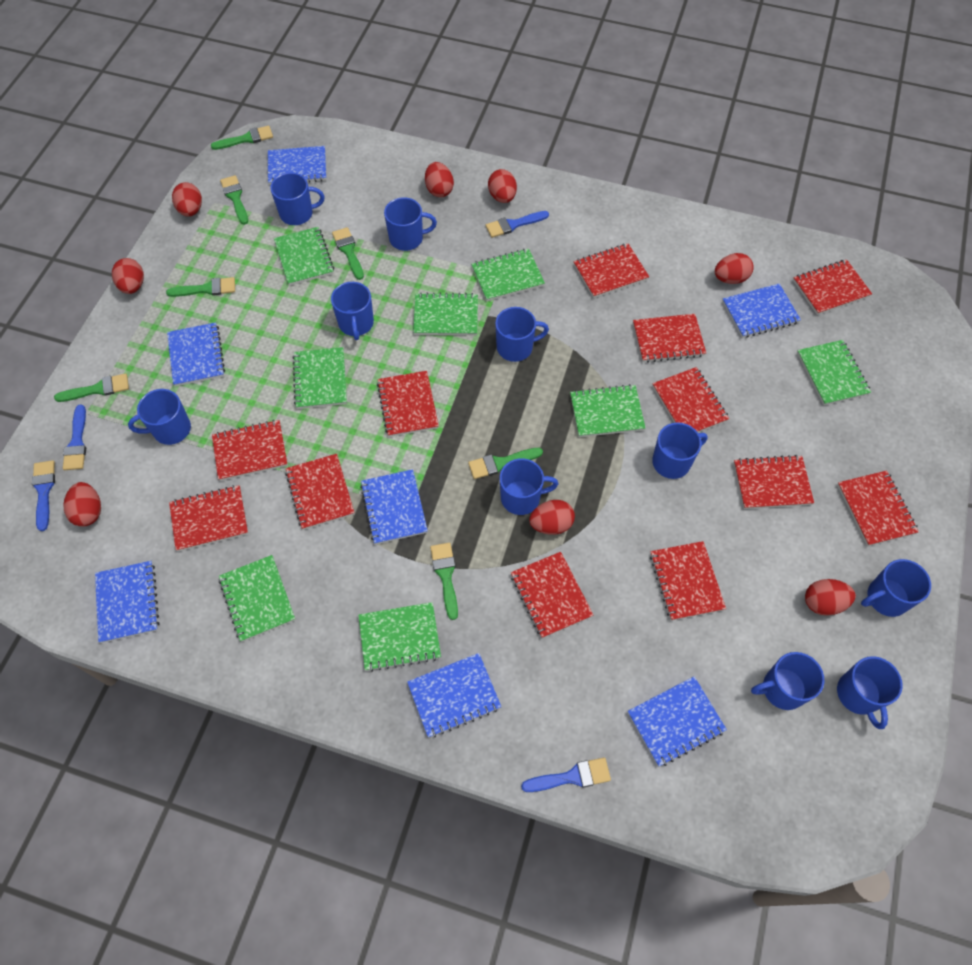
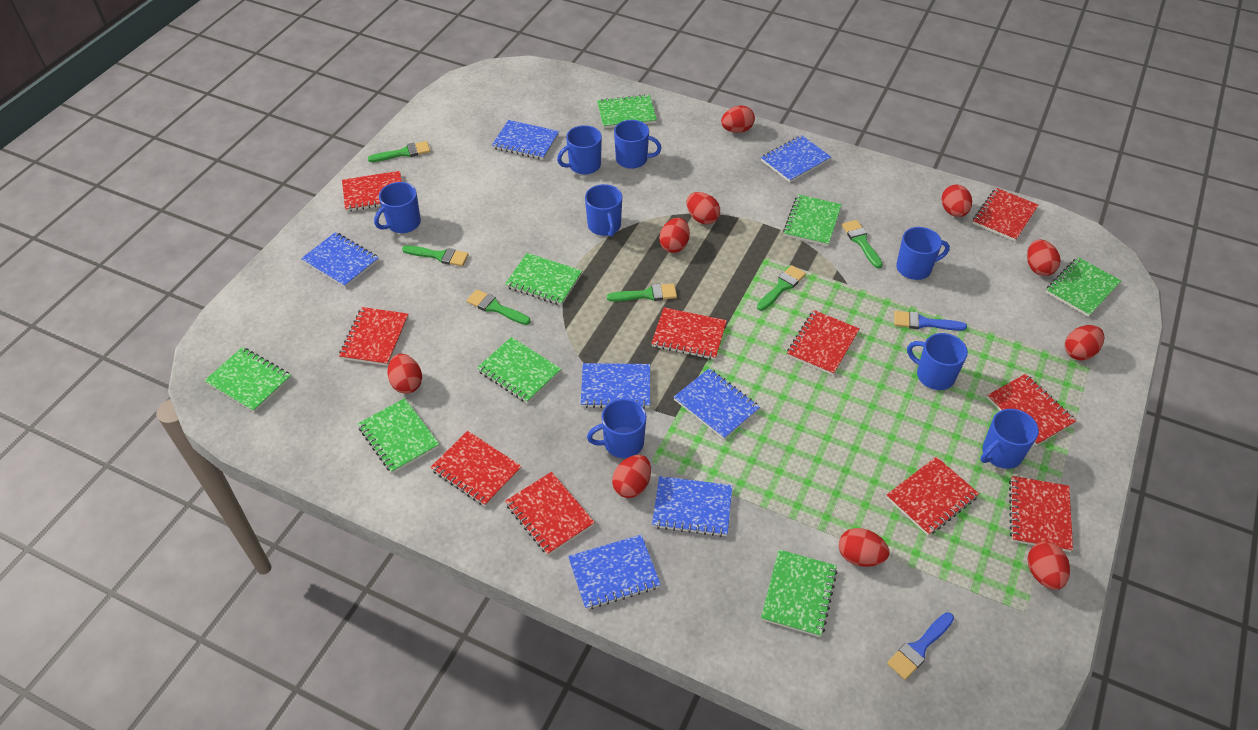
blue brush: [32,460,55,531] [63,404,86,470] [485,211,549,238] [521,757,611,792] = 4 -> [887,612,954,680] [894,311,967,331] = 2
blue mug: [128,389,191,445] [270,173,325,225] [331,282,374,340] [384,197,437,251] [495,307,549,362] [499,458,558,515] [652,423,708,479] [751,652,824,710] [837,656,903,729] [861,559,931,617] = 10 -> [374,182,421,233] [557,125,602,175] [585,184,622,237] [587,399,646,458] [614,120,661,169] [896,227,950,280] [907,333,968,390] [981,409,1039,469] = 8
green brush: [54,373,129,402] [166,277,235,297] [211,126,273,150] [220,175,248,225] [332,227,364,280] [430,543,458,620] [468,448,543,479] = 7 -> [368,141,430,162] [402,245,469,266] [467,289,530,325] [607,284,677,302] [757,265,806,311] [842,220,883,269] = 6
red egg: [63,482,101,527] [112,258,144,294] [172,182,202,217] [425,162,454,197] [488,169,517,203] [529,500,575,535] [715,253,754,284] [805,579,856,616] = 8 -> [387,354,422,394] [612,455,651,498] [659,218,690,253] [687,192,720,224] [721,105,755,133] [839,528,889,567] [941,184,972,217] [1027,240,1061,276] [1027,542,1070,590] [1065,325,1104,360] = 10
red notebook: [169,485,248,551] [212,420,288,481] [285,454,355,530] [377,371,439,437] [511,552,593,638] [574,244,649,298] [633,314,706,362] [650,541,726,621] [652,367,729,432] [734,455,814,509] [793,260,872,315] [837,471,919,546] = 12 -> [339,307,409,366] [342,171,402,212] [430,431,522,507] [505,472,595,555] [651,307,727,360] [787,310,860,375] [886,457,979,536] [973,188,1038,241] [987,374,1076,446] [1009,476,1073,552] = 10

